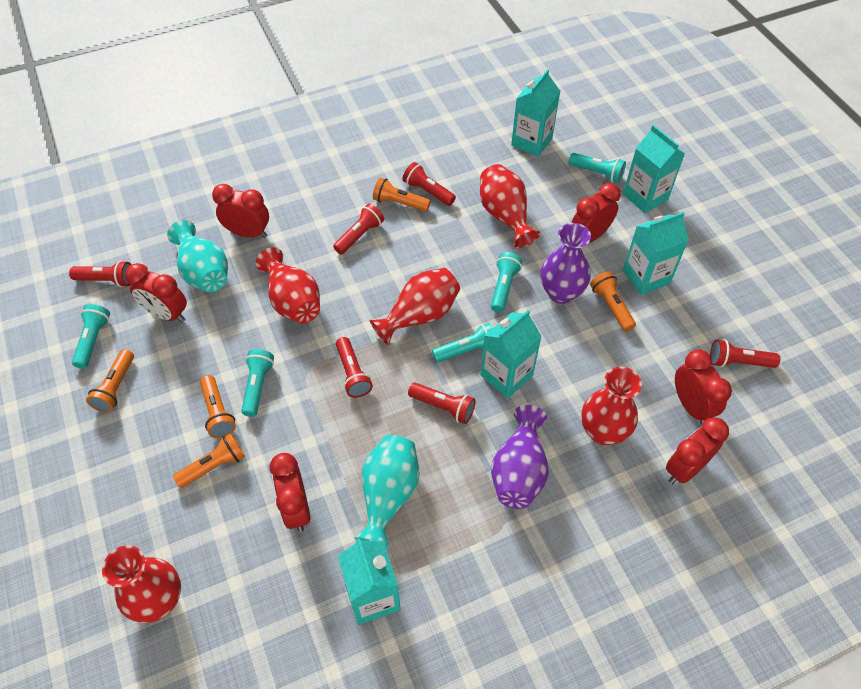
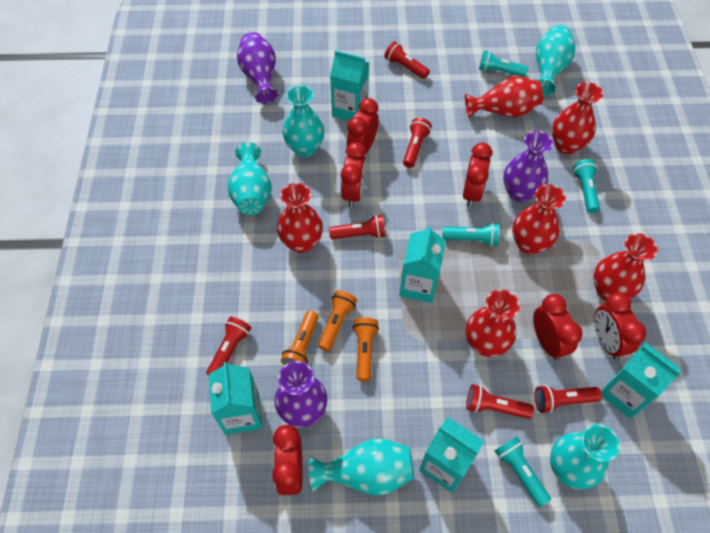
orange flashlight: [86,349,134,413] [173,433,245,488] [200,375,236,438] [373,178,431,212] [590,271,636,332] = 5 -> [281,311,319,365] [318,290,357,351] [352,317,379,382] = 3
purple vase: [491,405,549,509] [541,223,591,304] = 2 -> [237,32,279,104] [274,361,328,427] [503,131,553,202] = 3
red vase: [102,545,181,623] [255,247,320,323] [370,268,460,345] [480,164,540,248] [581,367,642,445] = 5 -> [277,183,323,253] [465,76,543,118] [466,289,520,357] [512,184,566,255] [552,82,603,154] [594,233,658,301] = 6
turquoise flashlight: [72,304,110,369] [241,349,274,417] [432,323,493,363] [491,252,522,312] [569,153,626,183] = 5 -> [442,222,499,247] [479,50,528,77] [494,436,551,507] [573,159,600,213] = 4
turquoise vase: [167,220,228,293] [354,435,419,548] = 2 -> [227,142,272,215] [282,85,324,157] [309,438,414,496] [536,25,575,96] [550,424,620,490] = 5

